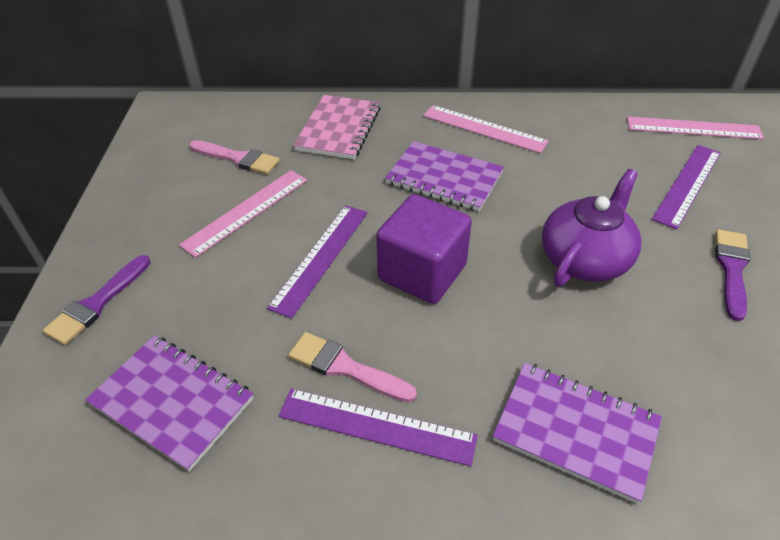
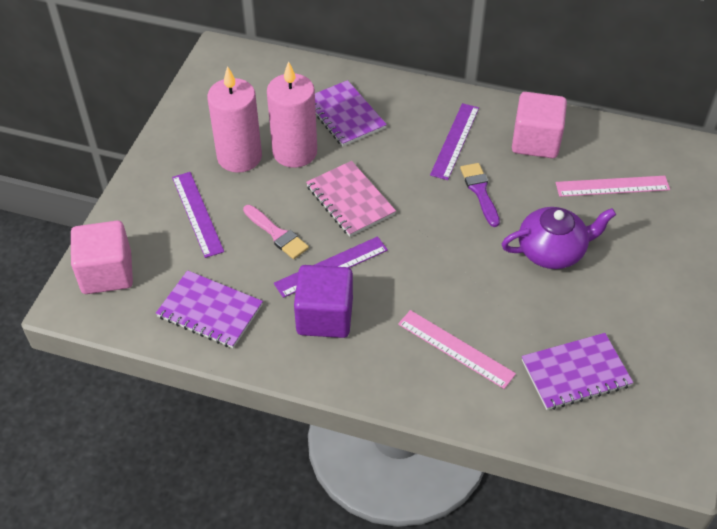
pink brush: [189,140,280,175] [288,332,417,402] = 2 -> [243,205,309,259] = 1
pink candle: none = 0 -> [207,66,262,173] [267,61,317,168] = 2
pink cube: none = 0 -> [71,221,133,294] [512,92,567,158] = 2
pink ruler: [179,170,307,258] [423,105,549,153] [627,117,764,139] = 3 -> [398,310,516,389] [556,176,670,197] = 2
purple brush: [42,255,150,345] [715,229,751,321] = 2 -> [460,163,500,227] = 1

